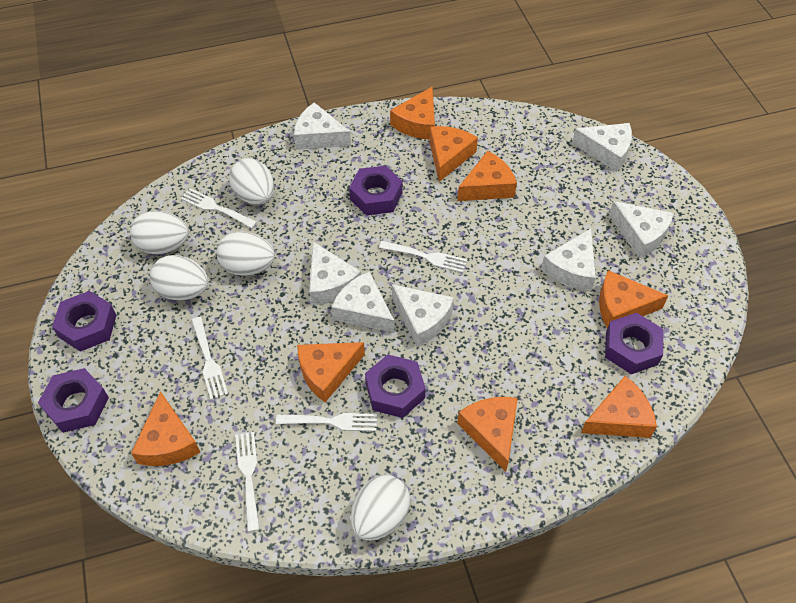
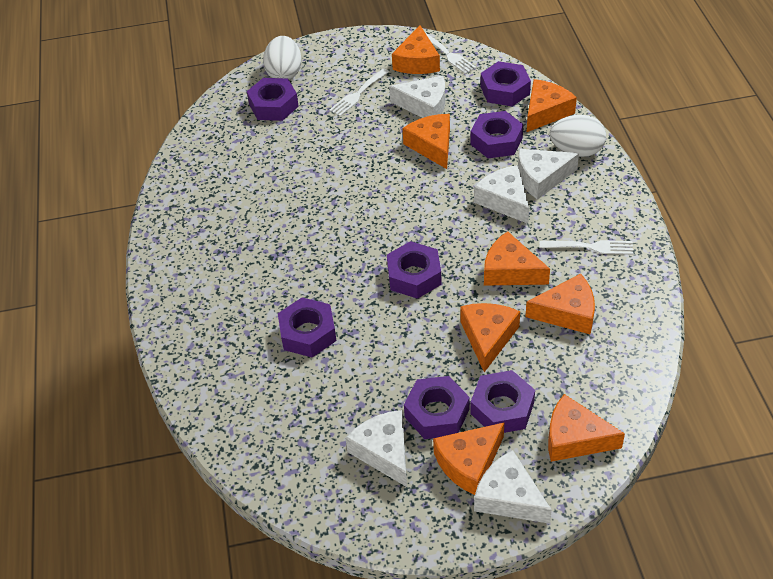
purple nut: [38,368,109,433] [52,291,117,352] [349,166,402,216] [365,354,426,418] [605,313,663,374] = 5 -> [247,78,299,121] [278,297,337,357] [387,241,442,299] [404,376,470,439] [471,111,523,158] [471,370,535,433] [480,61,531,107] = 7
white cheese: [294,102,351,150] [309,242,361,305] [331,272,394,333] [392,284,454,347] [541,228,596,291] [572,123,632,172] [609,201,673,258] = 7 -> [345,410,407,487] [389,76,445,118] [474,165,529,224] [474,450,552,524] [518,149,579,200] = 5
white egg: [130,211,189,254] [150,255,208,300] [216,231,275,276] [229,158,274,205] [351,475,410,541] = 5 -> [263,36,302,80] [550,115,606,157] = 2
white fork: [181,188,257,228] [191,317,228,400] [235,432,260,532] [276,413,377,431] [379,241,467,273] = 5 -> [329,68,389,116] [426,33,476,74] [540,240,633,255] = 3

